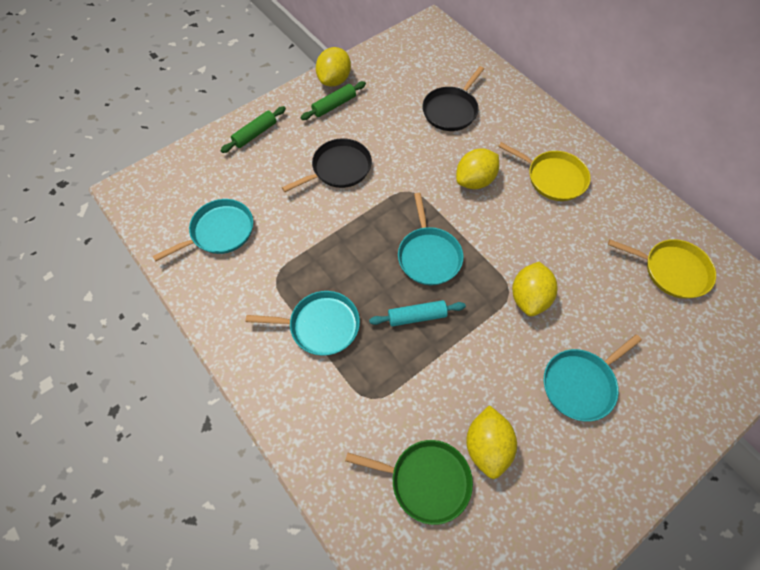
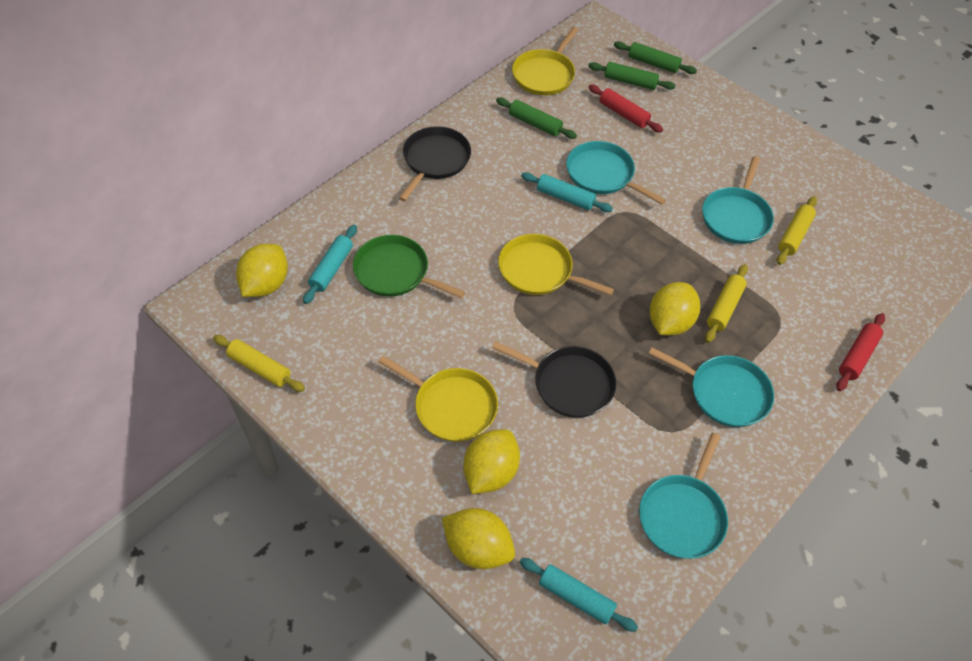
green rolling pin: [220,106,286,153] [300,81,366,120] = 2 -> [496,97,577,139] [588,62,676,90] [614,41,697,74] = 3
red rolling pin: none = 0 -> [589,84,663,133] [836,313,885,391] = 2
turquoise rolling pin: [369,300,466,326] = 1 -> [303,225,357,304] [520,558,638,632] [521,172,613,212] = 3
yellow pan: [498,142,591,201] [608,239,716,299] = 2 -> [378,356,498,442] [498,234,614,295] [512,27,579,96] = 3
yellow rolling pin: none = 0 -> [213,335,305,392] [705,264,748,343] [777,196,817,265] = 3

